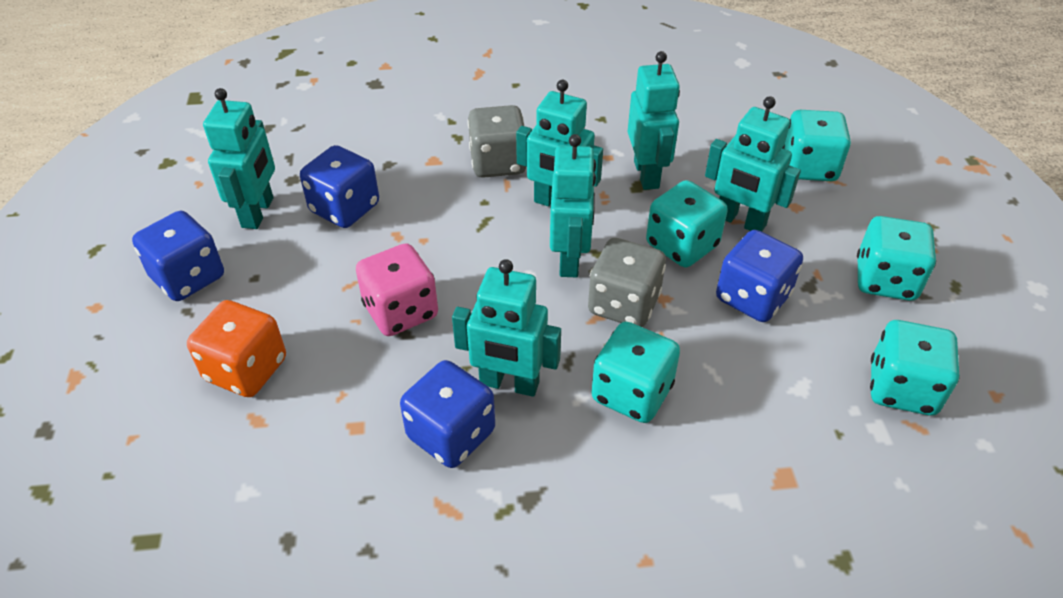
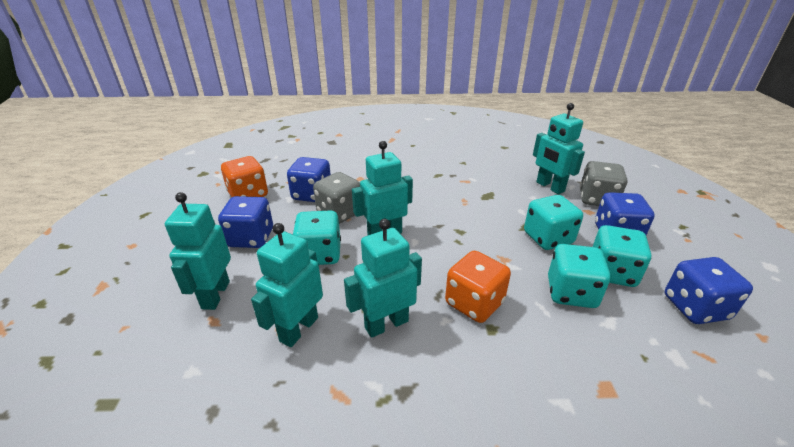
orange dice: [187,300,286,397] = 1 -> [221,156,268,197] [445,251,511,323] = 2
pink dice: [356,243,438,336] = 1 -> none = 0
turquoise dice: [592,322,680,423] [646,180,728,267] [782,110,851,181] [857,216,936,301] [870,320,960,416] = 5 -> [293,211,341,265] [524,195,583,250] [548,244,611,308] [593,225,651,287] = 4
turquoise robot: [203,88,275,229] [452,259,561,397] [516,80,603,206] [550,134,596,277] [628,51,680,190] [705,96,801,232] = 6 -> [165,192,231,310] [251,223,323,347] [344,219,422,338] [352,141,413,235] [533,103,585,194] = 5

